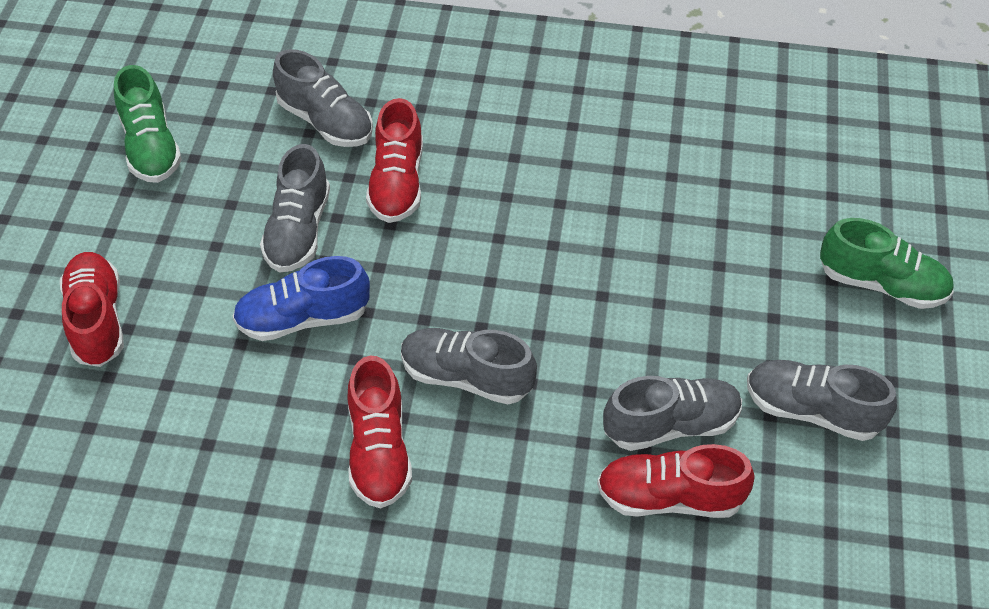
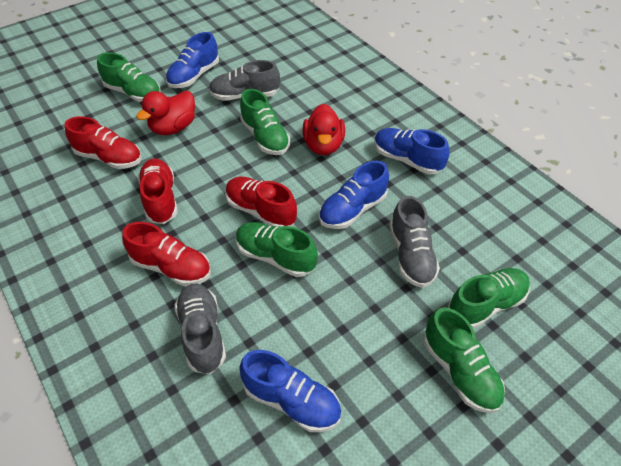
blue shoe: [232,256,370,341] = 1 -> [166,32,219,88] [239,350,342,432] [319,161,389,229] [374,128,450,174] = 4
green shoe: [114,65,182,183] [820,218,954,309] = 2 -> [97,52,161,102] [236,222,318,277] [240,89,290,155] [424,307,505,413] [448,268,530,329] = 5
grey shoe: [260,144,330,272] [273,49,373,147] [401,328,537,404] [603,376,742,451] [747,360,897,441] = 5 -> [174,284,226,374] [209,60,280,101] [390,196,440,288] = 3
red duck: none = 0 -> [136,91,195,135] [302,104,345,155] = 2

